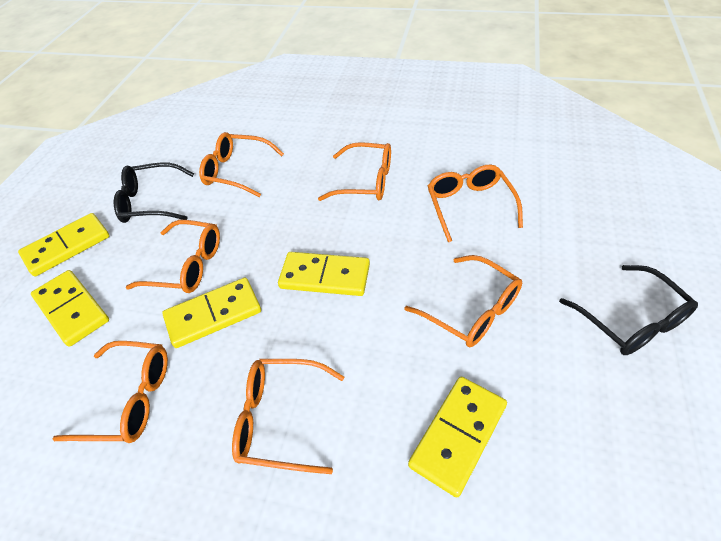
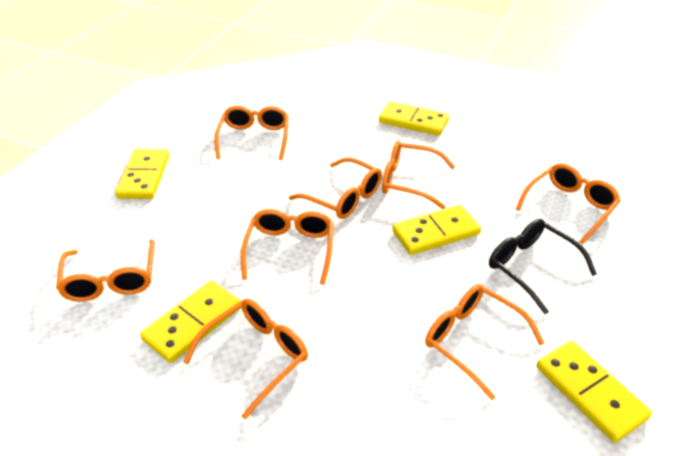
black glasses: [114,163,194,223] [559,265,698,355] = 2 -> [489,219,597,314] = 1
orange glasses: [53,341,168,443] [126,220,220,293] [199,132,284,197] [232,359,344,474] [318,142,391,201] [404,255,522,347] [428,165,523,242] = 7 -> [56,239,155,302] [183,299,308,419] [214,106,289,160] [241,209,334,285] [289,157,382,219] [382,141,455,209] [425,284,544,400] [516,163,621,244] = 8

